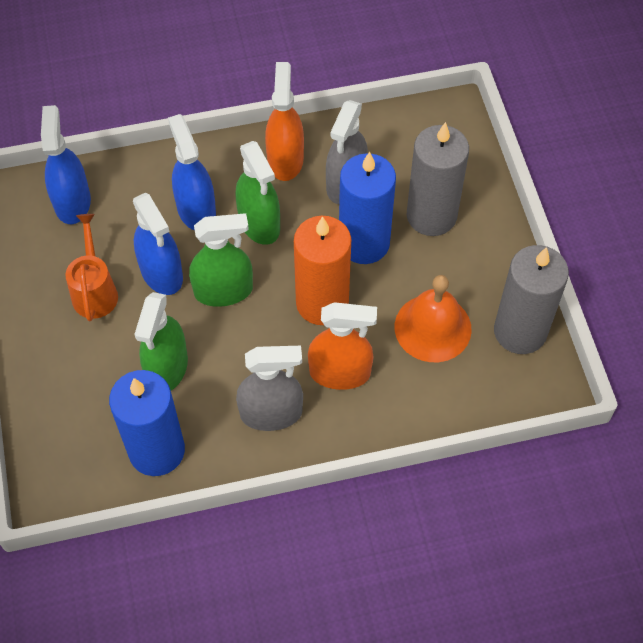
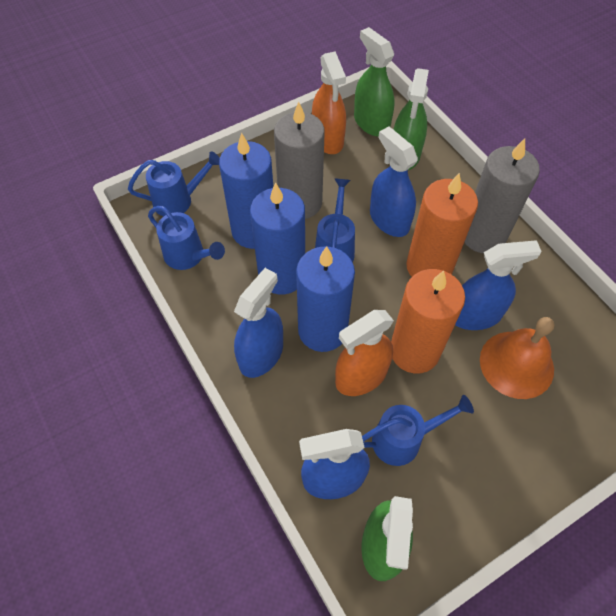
blue candle: [109,370,185,476] [339,152,396,264] = 2 -> [219,133,273,249] [250,183,305,294] [296,246,355,352] = 3
blue spray bottle: [41,105,91,224] [133,193,183,295] [168,114,216,231] = 3 -> [234,268,283,378] [299,429,370,499] [370,127,418,237] [455,240,542,330] = 4
blue watering can: none = 0 -> [128,151,220,216] [148,206,225,270] [315,178,355,262] [362,395,474,466] = 4
grey spray bottle: [236,346,303,431] [326,100,368,204] = 2 -> none = 0
orange candle: [294,216,351,325] = 1 -> [391,269,465,373] [406,173,478,277] = 2
orange watering can: [65,214,118,321] = 1 -> none = 0

